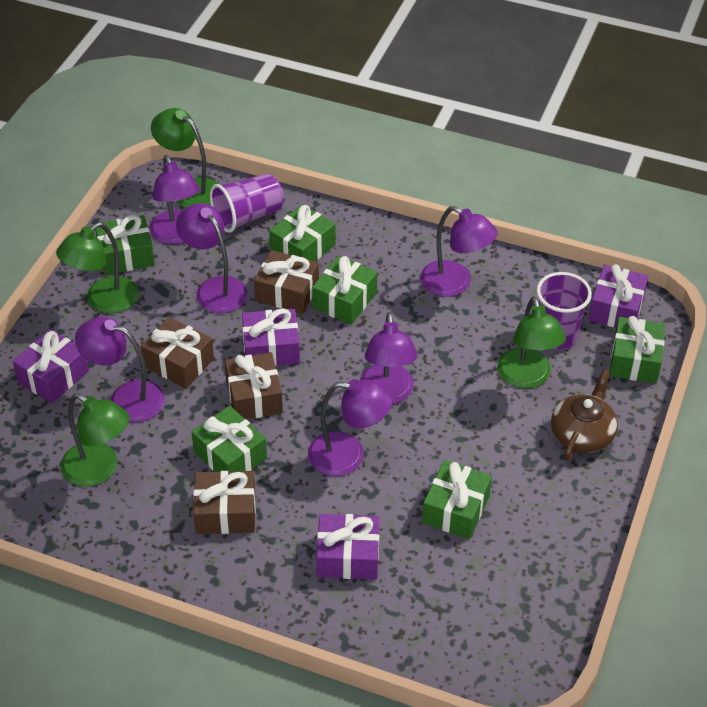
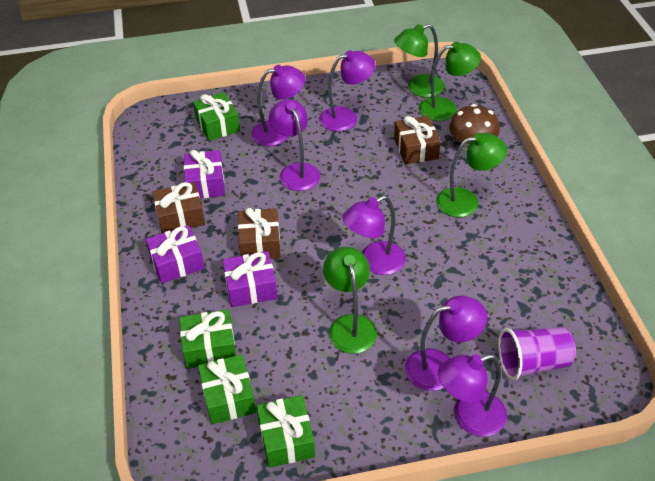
brown gift: [141,317,214,388] [193,471,256,534] [225,352,283,419] [254,250,319,314] = 4 -> [153,182,205,233] [238,208,281,259] [394,116,441,165] = 3
brown mushroom: none = 0 -> [449,104,500,151] = 1
brown teapot: [551,369,618,461] = 1 -> none = 0
green gift: [95,215,155,275] [192,406,267,472] [269,204,335,261] [312,256,377,325] [422,460,492,539] [609,316,666,384] = 6 -> [180,309,236,369] [193,92,240,141] [198,354,256,424] [256,395,315,468] = 4
purple cup: [210,173,284,233] [536,272,592,350] = 2 -> [498,327,576,380] = 1
purple gift: [13,329,89,403] [242,308,300,366] [317,514,379,579] [588,264,649,328] = 4 -> [146,225,205,283] [184,150,225,198] [223,251,277,307] = 3

